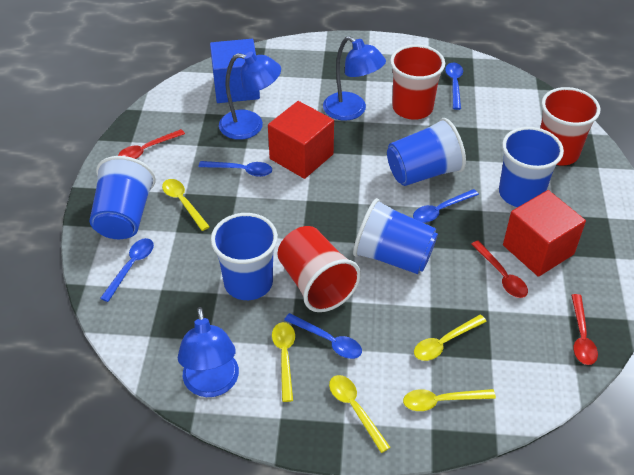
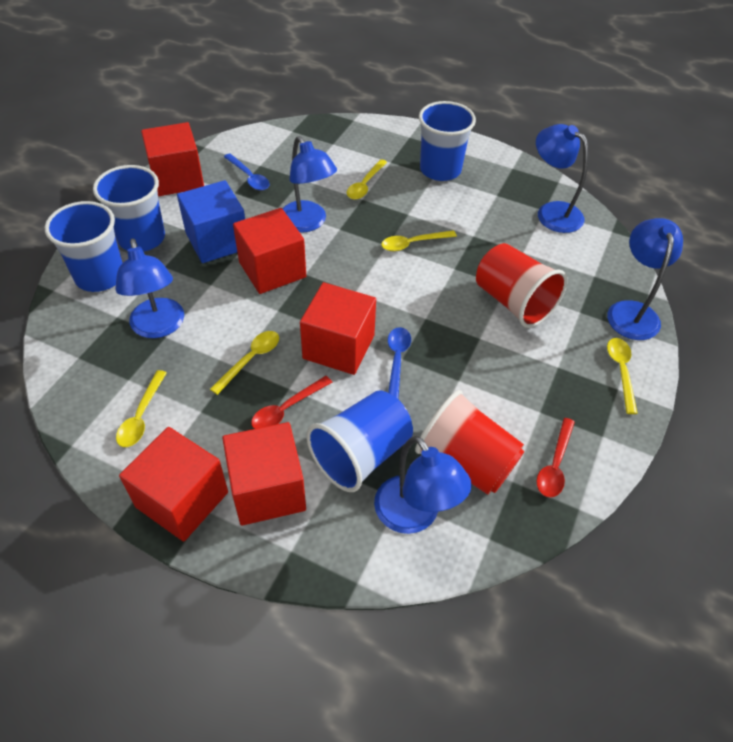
blue cup: [90,156,156,239] [211,213,278,300] [353,198,438,274] [387,118,466,186] [499,127,564,207] = 5 -> [45,201,123,292] [93,165,165,252] [306,390,413,492] [419,101,476,181] = 4
blue lamp: [178,307,239,397] [219,52,281,140] [323,36,386,121] = 3 -> [115,238,184,338] [282,136,337,233] [374,436,472,534] [536,124,588,233] [607,218,683,340] = 5
blue spoon: [100,238,154,302] [199,161,272,177] [284,313,362,359] [413,189,479,223] [445,63,463,110] = 5 -> [224,153,270,190] [388,327,411,399] = 2
red cube: [268,101,334,179] [503,190,586,277] = 2 -> [119,427,228,542] [141,122,204,196] [222,422,306,526] [233,208,306,294] [300,282,376,375] = 5
red cup: [277,226,361,312] [390,45,445,120] [540,87,600,165] = 3 -> [415,390,525,495] [476,243,567,328] = 2
red spoon: [118,129,185,159] [471,240,528,298] [571,294,598,365] = 3 -> [251,376,332,429] [537,418,575,498] = 2

